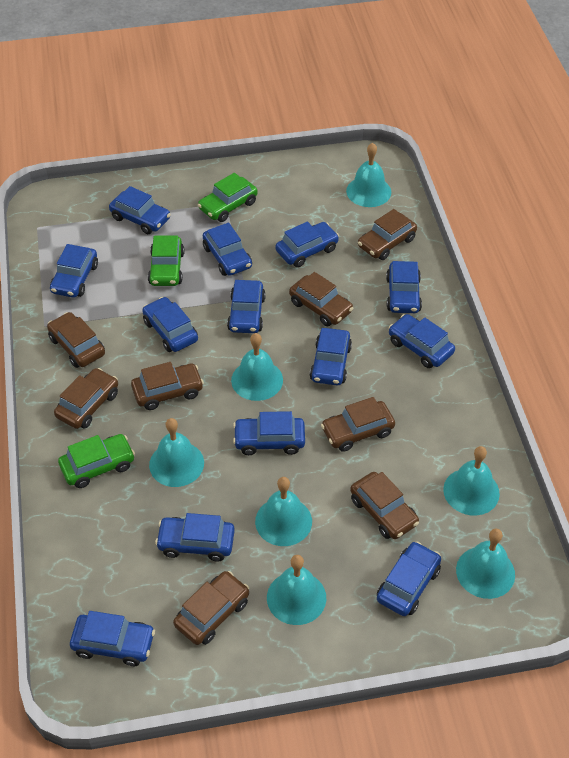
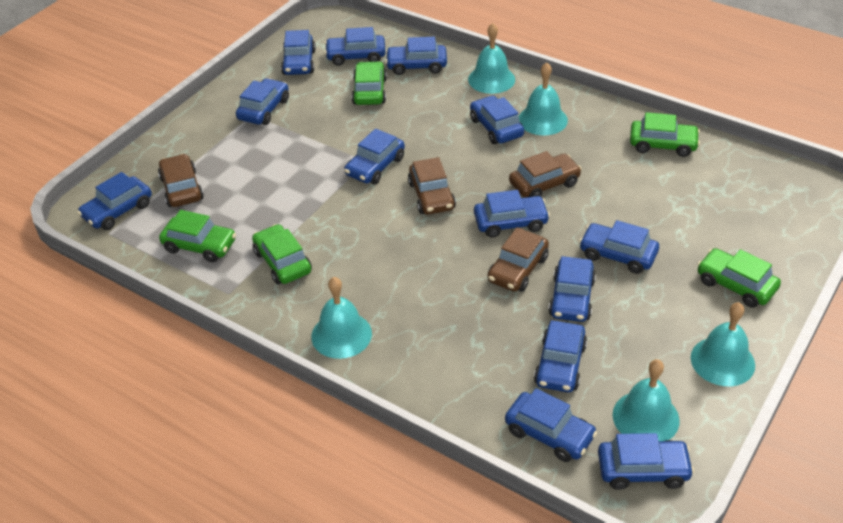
brown car: [47,312,105,368] [54,368,118,429] [131,362,204,410] [173,571,249,645] [289,272,353,326] [321,397,395,452] [350,472,419,539] [358,209,417,260] = 8 -> [158,154,204,207] [408,157,456,215] [487,227,549,292] [509,151,582,197] = 4
green car: [58,434,135,488] [148,236,184,286] [198,173,258,222] = 3 -> [159,210,236,262] [252,224,312,285] [352,61,387,105] [630,112,700,157] [697,248,781,308] = 5
turquoise bell: [149,418,204,487] [231,333,283,401] [255,477,312,546] [267,555,326,625] [346,143,391,207] [443,446,500,515] [456,528,515,599] = 7 -> [311,277,372,359] [468,23,515,94] [519,62,568,135] [613,359,680,441] [691,302,755,386] = 5

